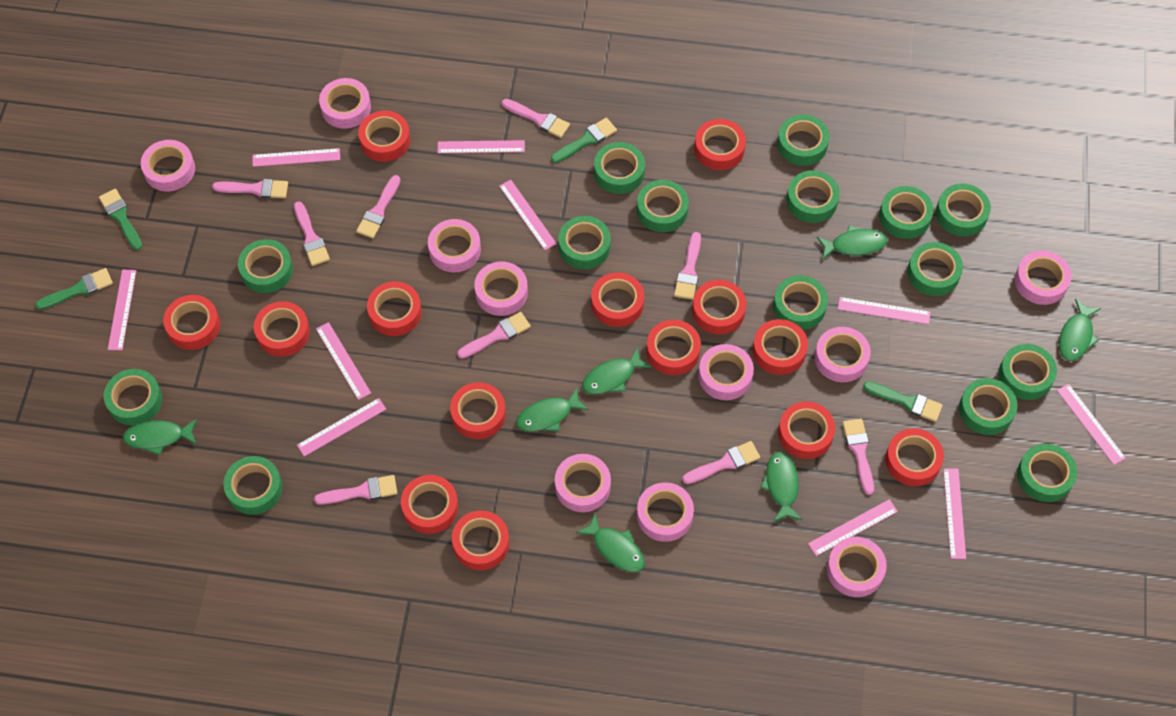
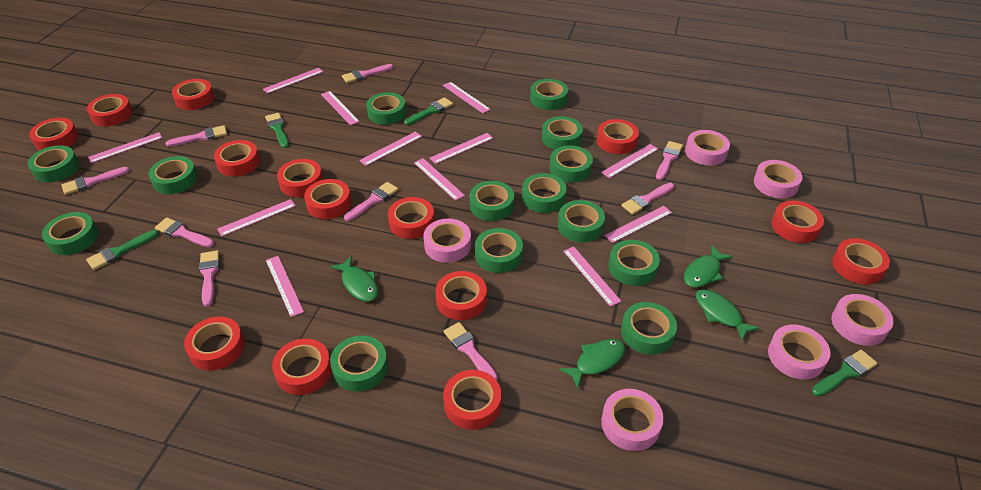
green fish: [123,419,197,456] [516,388,589,432] [576,514,645,572] [582,348,652,395] [760,452,802,522] [817,225,888,260] [1059,299,1101,361] = 7 -> [330,256,378,302] [559,339,625,389] [684,245,733,288] [696,289,760,340] = 4
green tape: [104,369,163,425] [223,456,282,515] [238,239,293,293] [558,216,611,269] [594,142,645,194] [637,180,689,232] [773,275,828,330] [777,114,829,166] [786,170,840,223] [879,186,934,239] [907,242,963,296] [936,184,991,236] [959,378,1018,435] [999,344,1057,400] [1017,444,1077,502] = 15 -> [28,145,79,182] [42,212,99,255] [148,156,198,194] [330,335,388,392] [366,92,406,125] [470,181,514,221] [475,228,523,273] [522,173,567,213] [530,79,568,110] [542,116,583,150] [550,145,593,183] [558,200,605,242] [608,240,660,286] [621,302,677,355] = 14
pink ruler: [108,270,136,350] [253,148,340,167] [297,398,386,457] [316,322,371,400] [437,140,525,153] [499,180,557,250] [808,499,898,556] [838,297,930,324] [943,468,966,559] [1057,384,1126,465] = 10 -> [88,132,163,163] [217,199,296,237] [263,68,323,94] [266,256,304,317] [321,91,360,125] [359,131,422,166] [414,158,465,201] [430,133,493,164] [443,82,491,113] [563,247,622,307] [601,144,658,178] [604,206,672,243] = 12
pink tape: [141,140,195,191] [319,78,371,128] [428,219,481,273] [474,262,528,316] [555,454,611,512] [637,482,694,542] [698,344,754,400] [814,327,871,382] [827,537,887,597] [1015,251,1072,305] = 10 -> [423,219,471,263] [601,389,664,451] [685,130,730,166] [754,160,802,198] [768,325,831,380] [832,294,894,346] = 6

